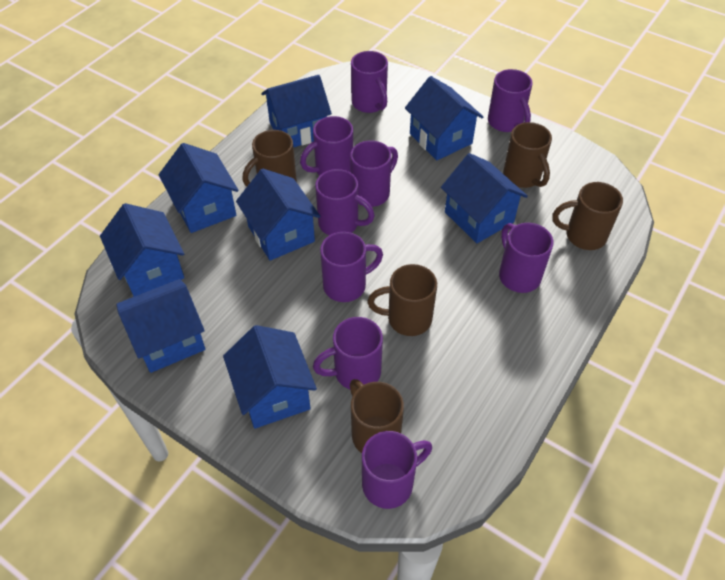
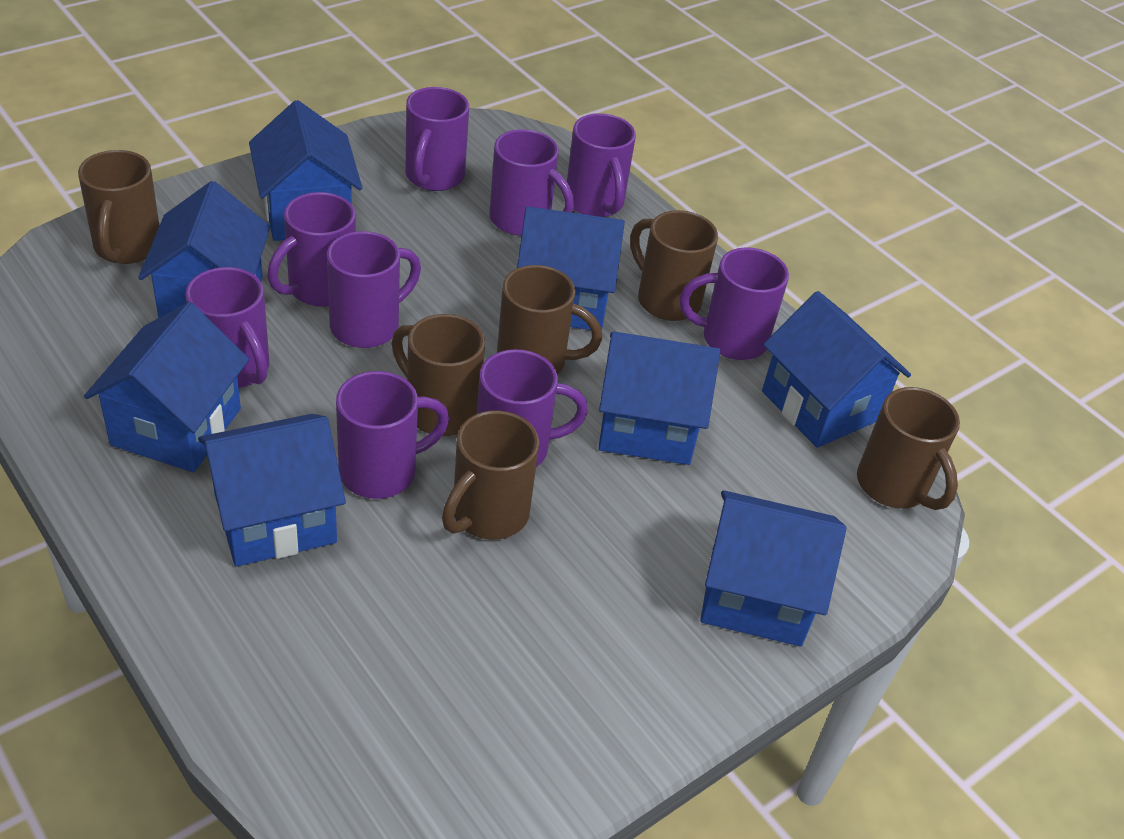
brown mug: [242,130,297,187] [350,379,404,453] [367,264,437,336] [503,122,552,188] [552,182,623,250] = 5 -> [78,150,159,264] [392,314,485,436] [442,410,539,540] [497,265,602,375] [630,210,718,321] [857,387,960,510] = 6

